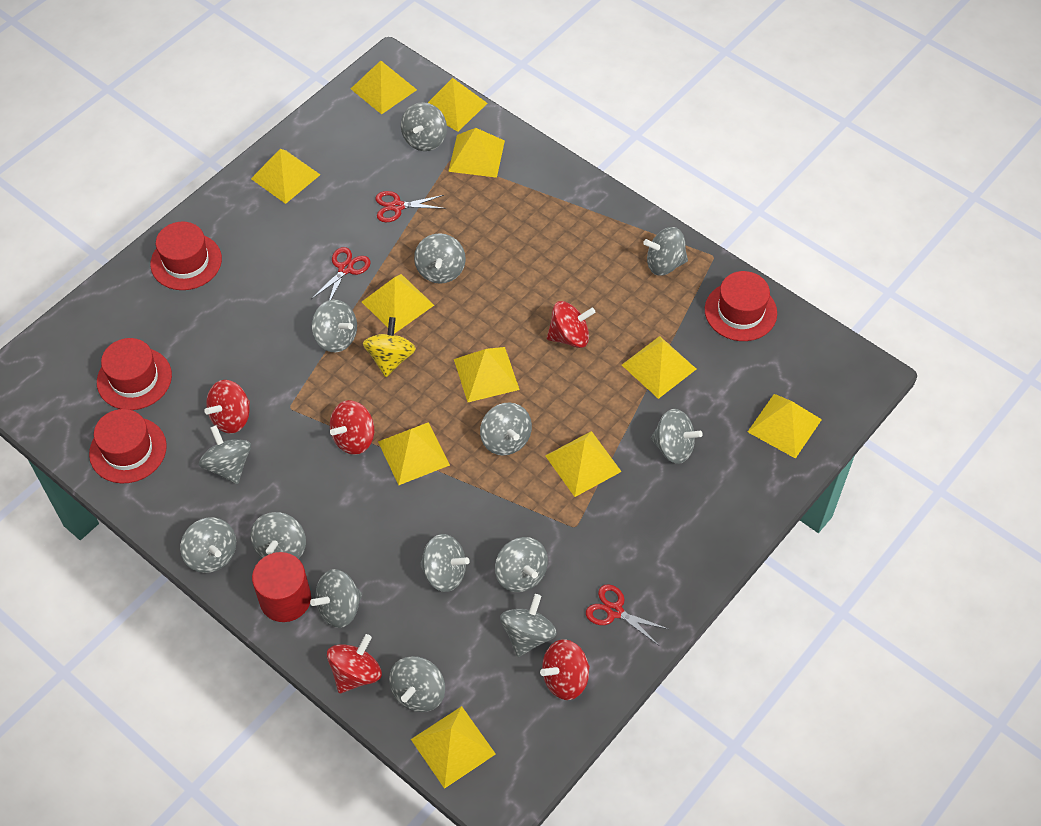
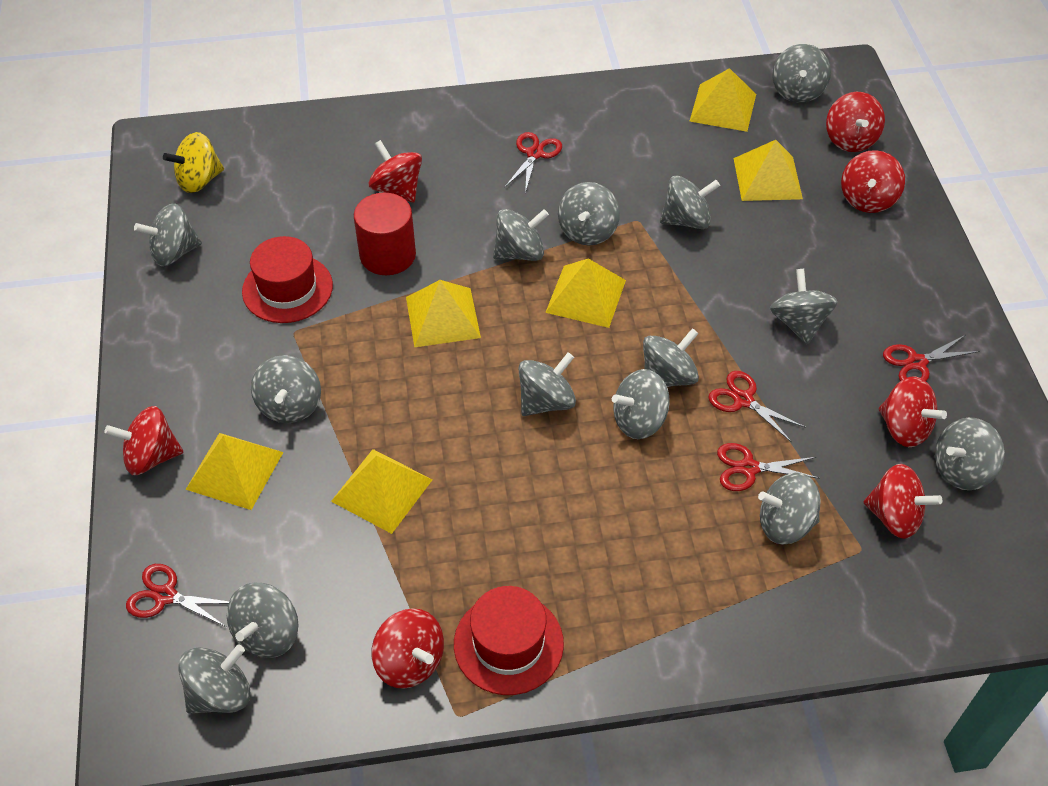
red hat: [89,409,167,483] [97,338,172,410] [150,221,222,290] [705,271,777,341] = 4 -> [242,236,333,323] [454,586,564,695] = 2
red scissors: [311,247,371,300] [375,191,446,222] [586,584,668,645] = 3 -> [126,564,229,627] [505,132,562,193] [708,371,806,443] [717,443,819,491] [883,335,980,381] = 5
red spinning top: [204,380,250,434] [327,634,382,693] [330,400,374,455] [540,639,590,700] [547,301,596,348] = 5 -> [104,406,183,475] [369,140,422,203] [372,608,444,689] [826,92,885,152] [841,150,905,213] [863,464,942,539] [879,376,947,447] = 7
yellow pyramid: [251,149,320,204] [351,61,417,115] [362,274,434,334] [378,422,450,485] [411,706,496,789] [428,78,487,132] [448,128,505,178] [454,347,520,402] [545,431,622,497] [622,336,696,399] [748,394,822,459] = 11 -> [185,433,283,510] [331,449,432,534] [406,280,481,347] [545,258,626,328] [690,68,756,132] [734,140,803,201] = 6

